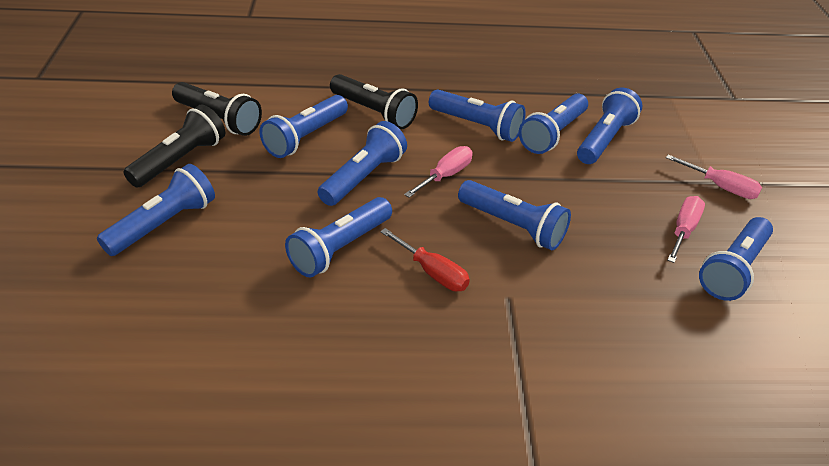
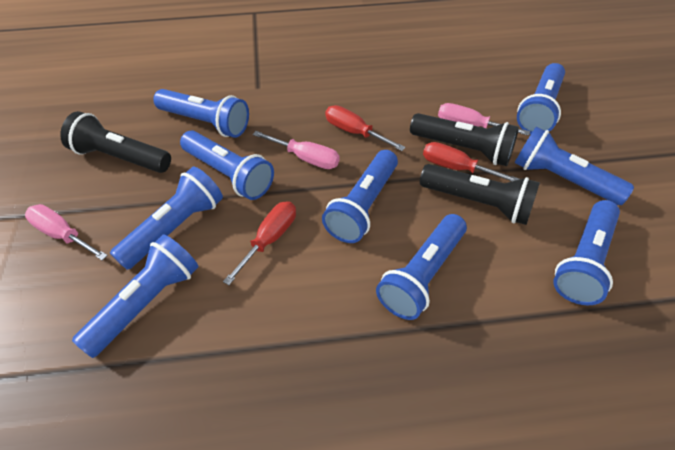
red screwdriver: [380,228,470,291] = 1 -> [223,201,296,285] [325,105,405,151] [423,142,519,182] = 3

